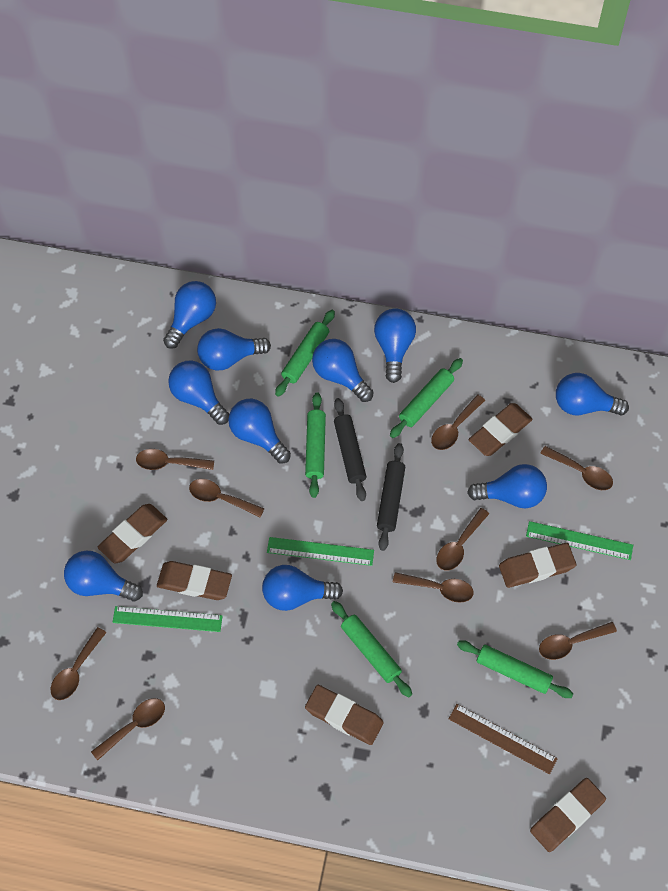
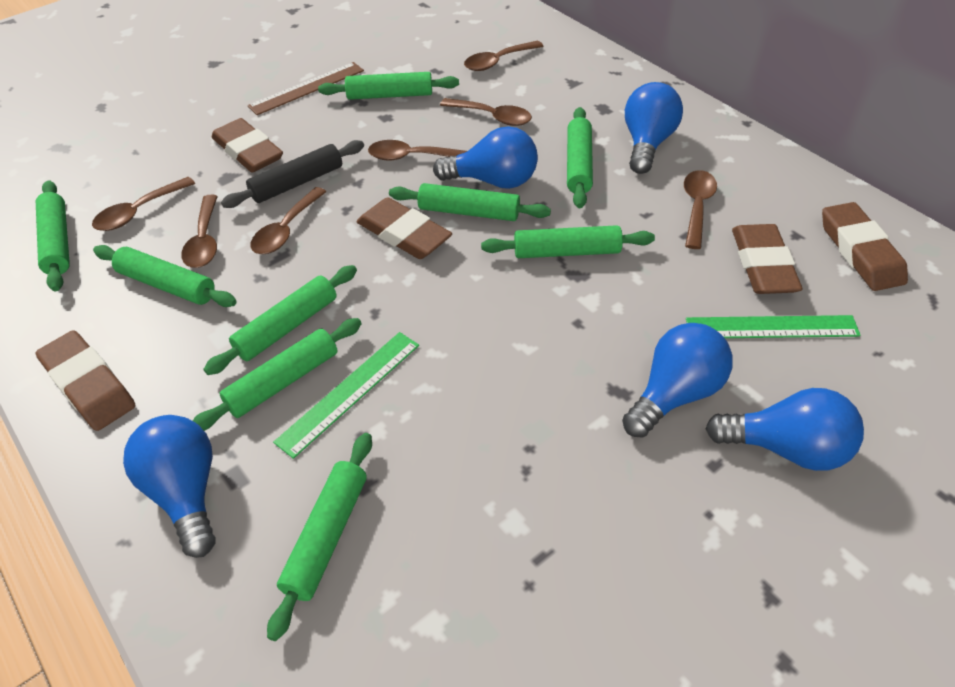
black rolling pin: [334,398,367,501] [377,443,405,551] = 2 -> [221,140,364,208] = 1
blue light bulb: [64,551,143,602] [163,281,216,349] [168,360,229,425] [197,328,271,370] [228,399,291,464] [262,565,343,611] [312,339,374,402] [374,308,416,383] [467,464,547,508] [556,373,629,416] = 10 -> [123,415,216,558] [433,126,538,189] [622,323,733,438] [625,82,683,174] [705,388,864,471] = 5
brown eraser: [97,504,167,563] [157,561,232,600] [305,685,384,745] [469,403,533,456] [499,543,576,588] [530,778,606,852] = 6 -> [36,330,135,431] [212,118,283,172] [357,197,452,259] [732,224,803,294] [822,202,908,291] = 5
brown spoon: [51,627,107,700] [91,698,165,761] [136,449,214,470] [189,479,265,518] [393,572,474,603] [431,395,485,450] [436,508,489,571] [539,622,617,660] [540,446,613,490] = 9 -> [92,177,195,231] [181,195,218,268] [251,187,326,254] [368,140,467,161] [440,98,532,126] [464,41,544,71] [684,170,717,249] = 7
green rolling pin: [275,310,335,397] [305,393,326,498] [331,601,412,697] [390,358,463,438] [457,640,573,698] = 5 -> [36,180,70,291] [93,245,237,307] [193,318,362,431] [203,265,357,375] [267,433,372,641] [318,72,459,100] [389,183,551,221] [481,225,655,258] [567,107,593,208] = 9
green ruler: [112,606,223,632] [267,537,374,566] [526,521,633,560] = 3 -> [273,332,419,459] [686,315,861,338] = 2

